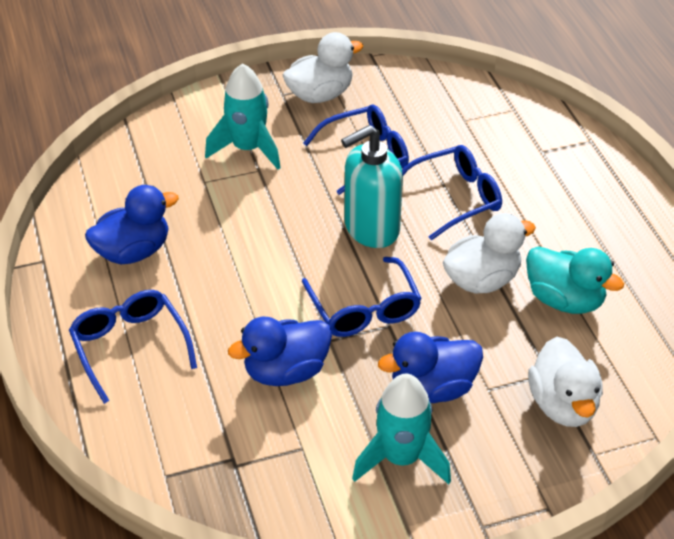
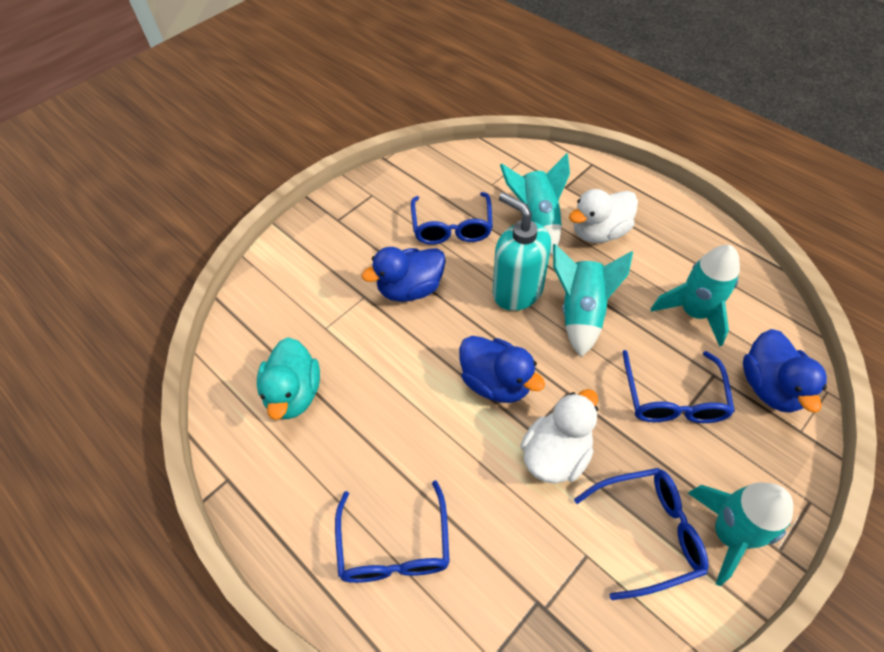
turquoise rocket: [205,63,281,169] [352,374,451,484] = 2 -> [500,153,570,255] [553,244,633,357] [651,245,740,347] [688,482,793,586] = 4
white duck: [283,32,363,103] [443,213,536,294] [528,337,603,427] = 3 -> [520,389,598,483] [569,189,638,243] = 2

